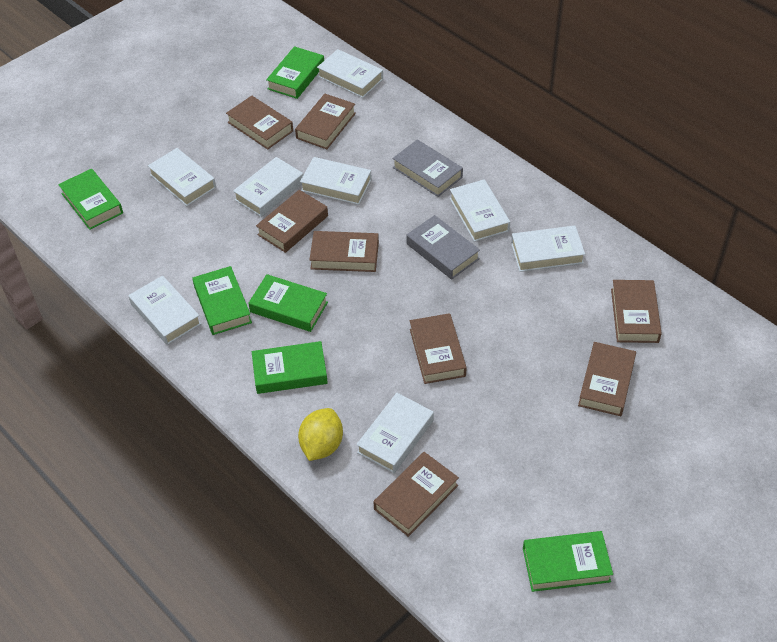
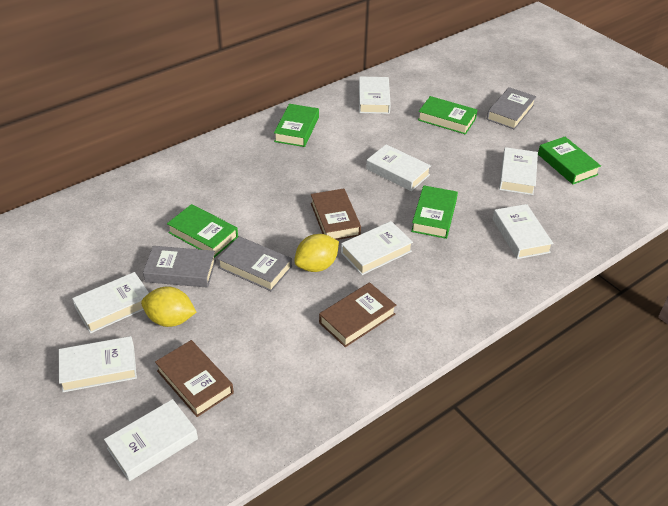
brown book: [226,96,293,149] [256,190,328,253] [295,94,356,149] [309,231,379,272] [373,452,459,537] [410,313,467,384] [578,342,636,416] [611,280,662,343] = 8 -> [155,340,234,417] [311,188,361,240] [319,282,396,347] = 3
green book: [58,169,123,230] [192,266,252,335] [249,274,328,332] [252,341,328,394] [266,46,324,99] [523,531,613,592] = 6 -> [167,204,238,258] [274,104,319,147] [411,185,458,239] [418,96,477,135] [538,137,601,184] = 5
grey book: [392,139,463,197] [406,215,480,280] = 2 -> [143,246,216,288] [218,236,292,292] [487,87,536,130] = 3
yellow lemon: [298,408,343,461] = 1 -> [141,286,196,327] [294,234,339,272] = 2

